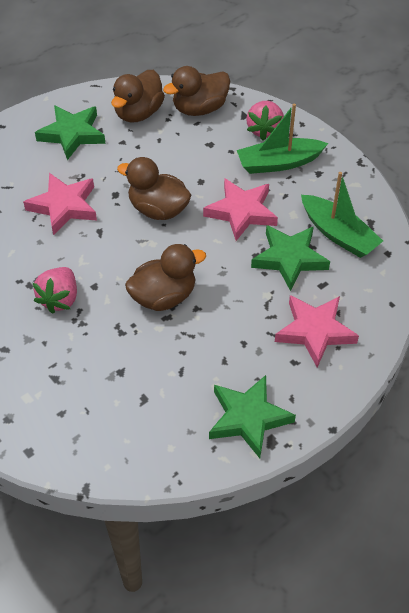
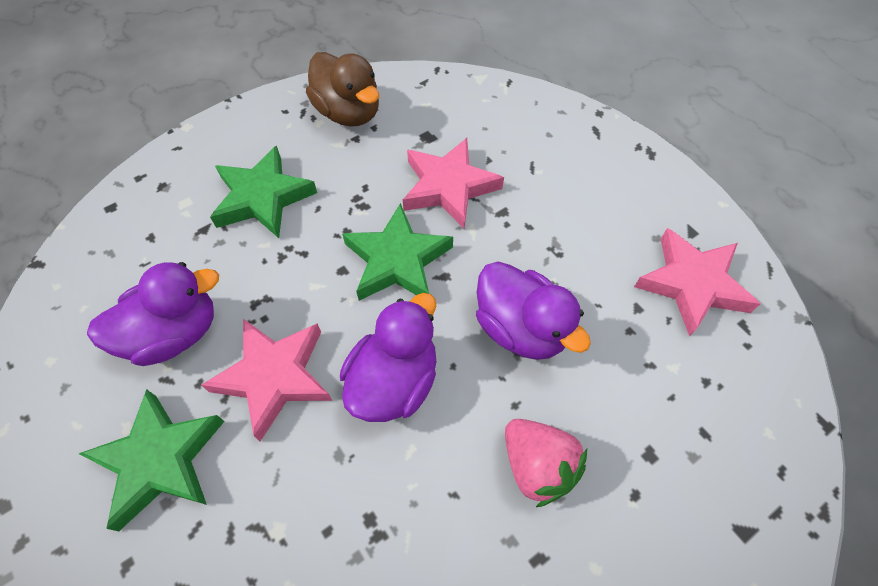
brown duck: [111,70,165,123] [117,157,191,220] [125,244,206,311] [163,66,230,116] = 4 -> [306,52,379,127] = 1
green boat: [237,104,328,174] [301,172,383,258] = 2 -> none = 0
pink strawberry: [33,267,77,314] [246,101,284,140] = 2 -> [505,419,587,507] = 1
purple duck: none = 0 -> [87,262,219,366] [340,293,437,422] [476,261,591,360] = 3

